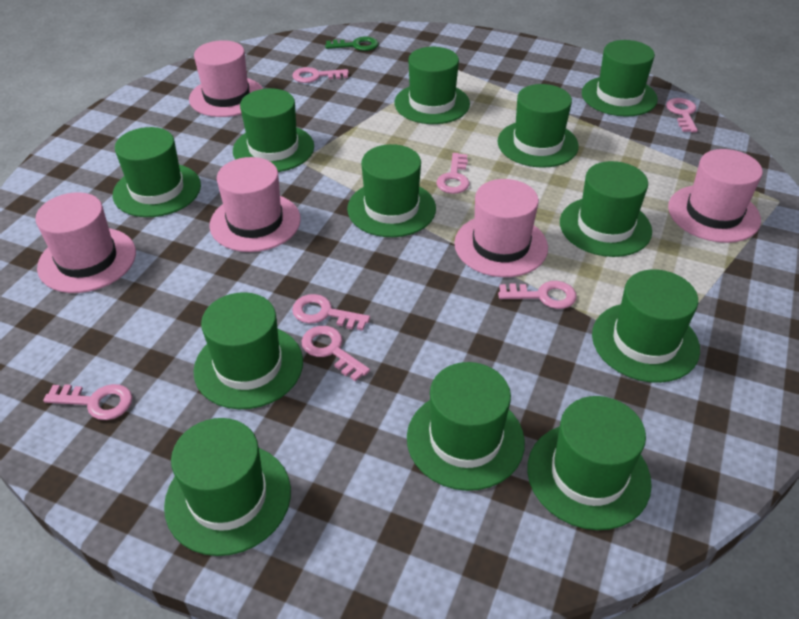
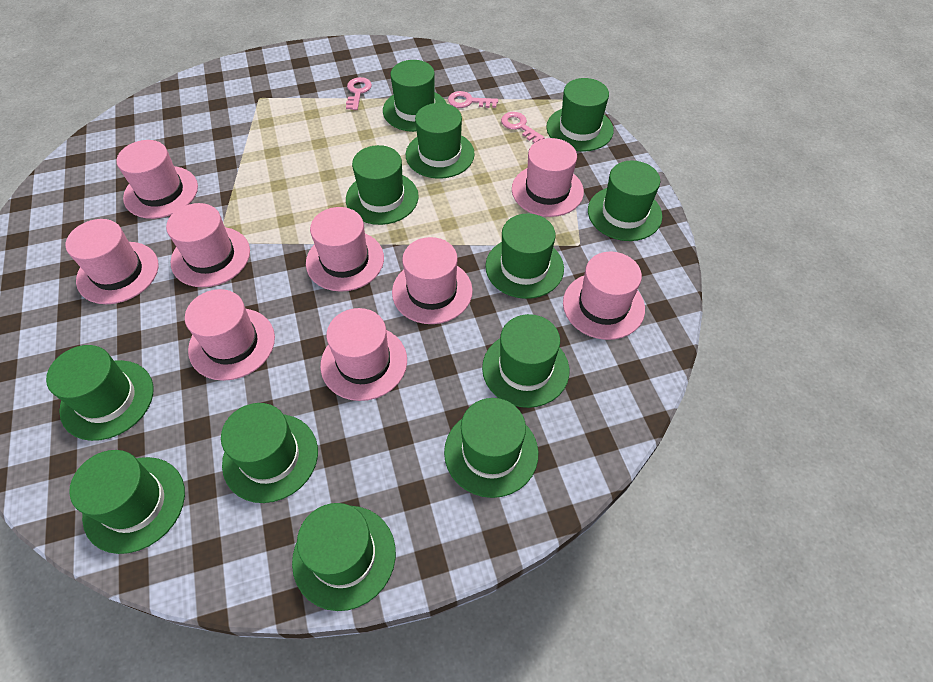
green key: [325,36,378,51] = 1 -> none = 0
pink hat: [35,192,136,293] [189,40,263,117] [209,157,301,252] [454,179,548,277] [668,149,763,243] = 5 -> [66,219,159,304] [116,140,198,219] [166,203,250,287] [185,289,275,381] [306,207,384,292] [320,308,407,401] [392,237,473,324] [512,138,584,217] [563,252,645,340] = 9
pink key: [43,384,132,420] [292,67,349,83] [292,294,370,331] [302,326,370,381] [436,153,470,194] [498,281,577,309] [666,98,698,132] = 7 -> [346,77,372,110] [448,91,498,108] [501,112,544,143] = 3

